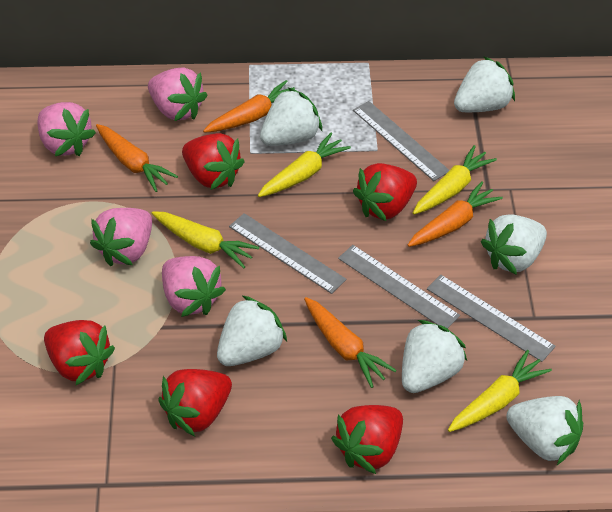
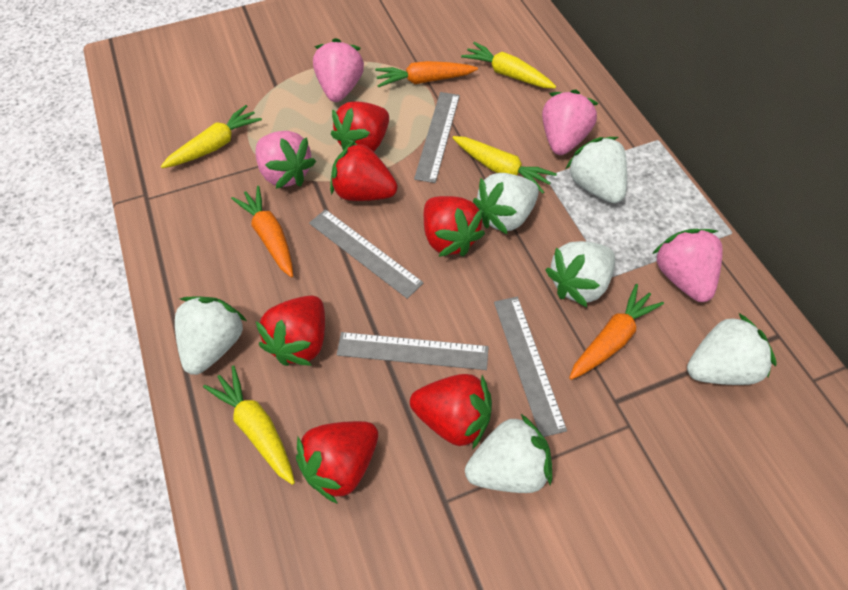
orange carrot: [96,124,178,192] [203,80,295,133] [304,297,397,388] [408,181,503,247] = 4 -> [231,186,293,277] [375,61,478,87] [569,284,664,380] = 3
red strawberry: [44,320,115,385] [159,369,232,436] [182,133,245,190] [331,405,403,474] [353,163,417,221] = 5 -> [256,296,325,366] [296,421,378,504] [330,140,398,201] [331,102,389,152] [410,374,492,450] [424,196,485,257] = 6

